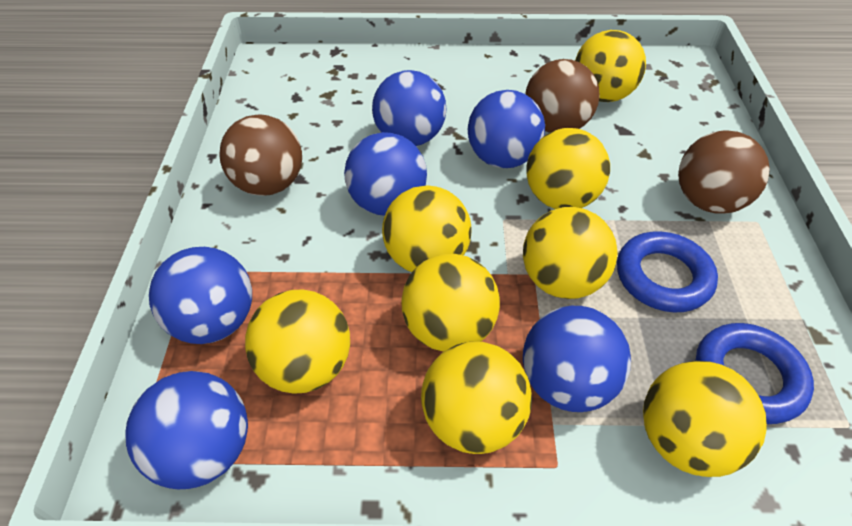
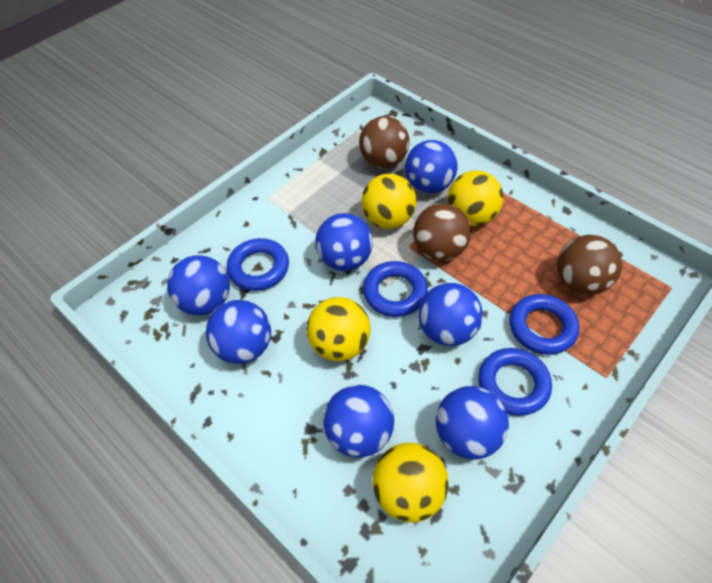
blue ball: [126,371,248,489] [149,247,252,344] [344,132,427,216] [372,70,446,146] [468,90,545,168] [523,306,631,412] = 6 -> [167,255,230,316] [206,300,271,364] [315,213,373,271] [323,385,394,458] [405,140,458,194] [418,283,483,346] [436,386,509,459] = 7
blue ring: [617,231,718,313] [696,323,814,424] = 2 -> [227,238,289,291] [363,261,428,317] [478,348,552,416] [509,294,579,355] = 4
yellow ball: [245,289,350,394] [382,185,472,272] [401,254,500,352] [421,341,532,454] [523,207,618,299] [527,128,610,209] [575,30,646,102] [643,361,767,477] = 8 -> [307,297,371,361] [361,173,416,229] [372,443,449,523] [447,170,503,226] = 4

